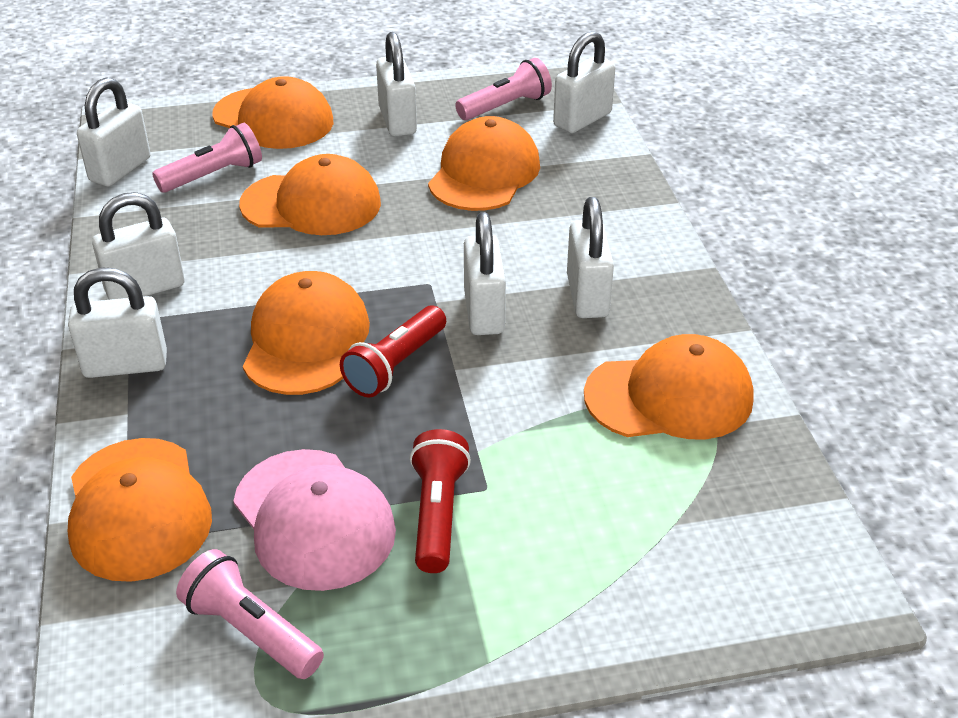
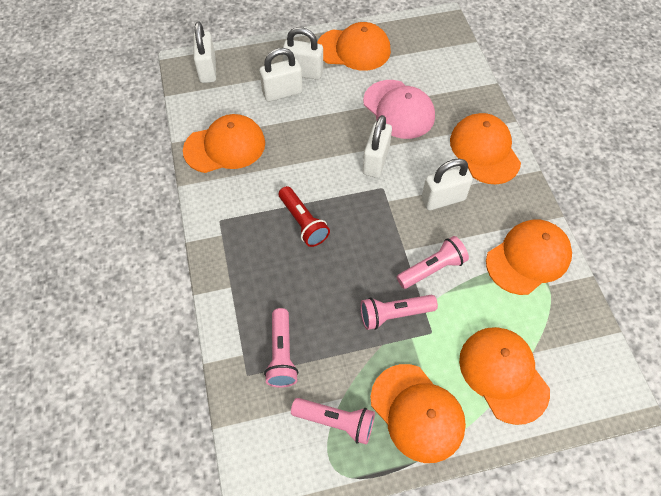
pink flashlight: [152,123,262,193] [176,549,324,679] [455,58,552,120] = 3 -> [264,308,298,387] [291,398,375,445] [360,295,438,330] [397,236,469,289] = 4
red flashlight: [340,306,446,398] [410,429,471,573] = 2 -> [279,186,330,247] = 1
white padlock: [68,267,167,378] [77,77,151,186] [92,192,185,300] [376,32,417,136] [464,212,506,335] [553,31,615,133] [567,197,614,318] = 7 -> [193,22,216,83] [259,48,303,102] [283,27,323,80] [363,115,392,178] [422,158,473,210] = 5

